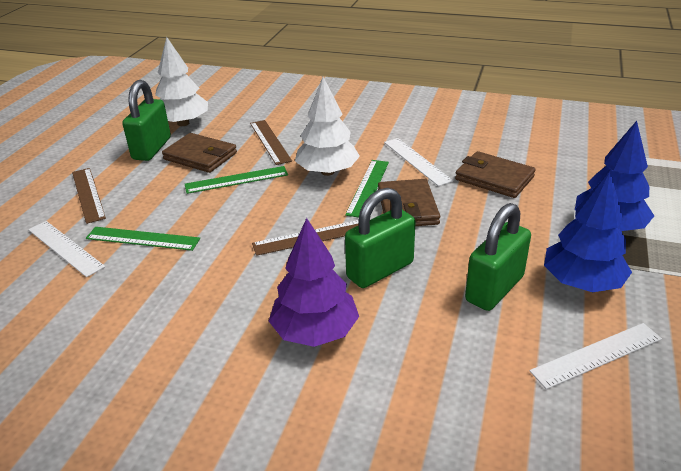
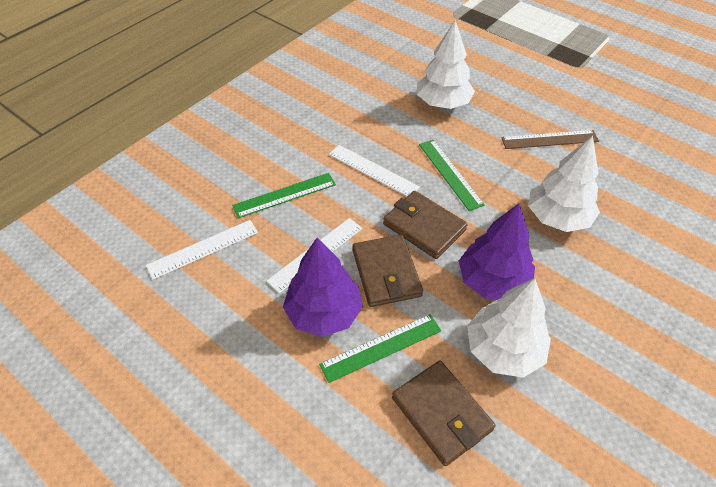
blue tree: [544,171,632,292] [575,121,654,231] = 2 -> none = 0
brown ruler: [72,168,106,224] [250,120,292,165] [252,220,359,256] = 3 -> [501,130,599,149] = 1
green padlock: [122,80,171,161] [345,188,415,288] [465,203,531,311] = 3 -> none = 0
purple tree: [269,218,359,347] = 1 -> [283,237,363,337] [459,203,535,300] = 2
white tree: [155,37,208,126] [295,77,360,176] = 2 -> [417,20,475,109] [467,278,551,378] [528,136,600,232] = 3

